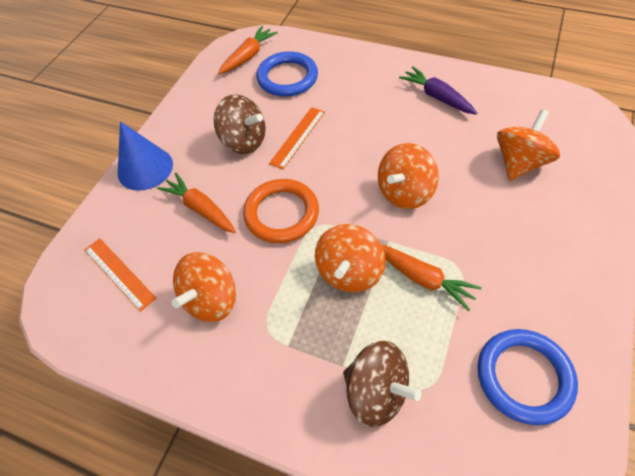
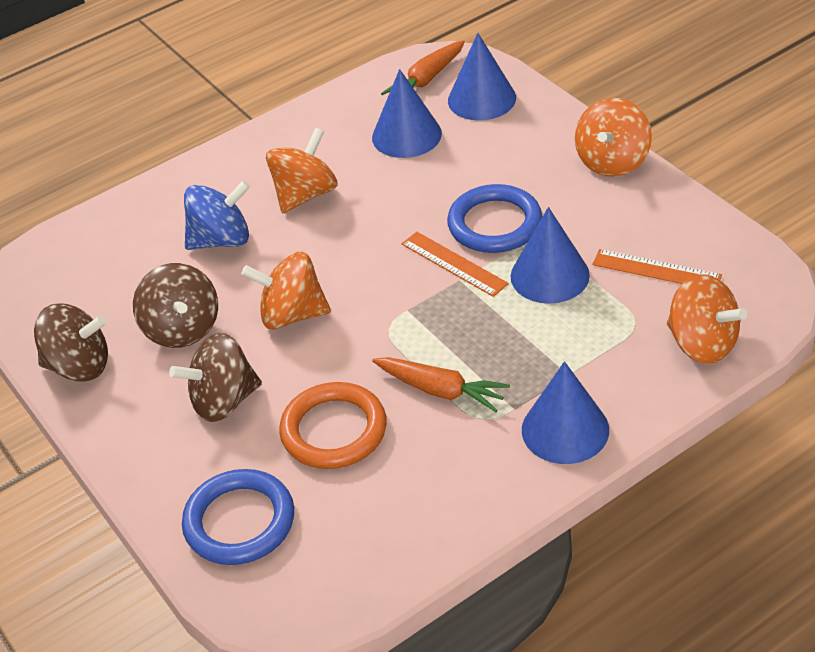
blue cone: [118,121,173,191] = 1 -> [372,69,442,158] [448,33,516,121] [511,207,590,304] [522,361,609,464] = 4
blue spinning top: none = 0 -> [184,180,250,250] = 1
brown spinning top: [214,94,266,154] [343,341,421,427] = 2 -> [34,303,108,382] [133,263,218,348] [169,333,262,422] = 3
orange carrot: [157,173,236,233] [218,26,278,74] [382,245,482,311] = 3 -> [372,357,510,412] [381,40,465,95] = 2
purple carrot: [399,66,477,115] = 1 -> none = 0

